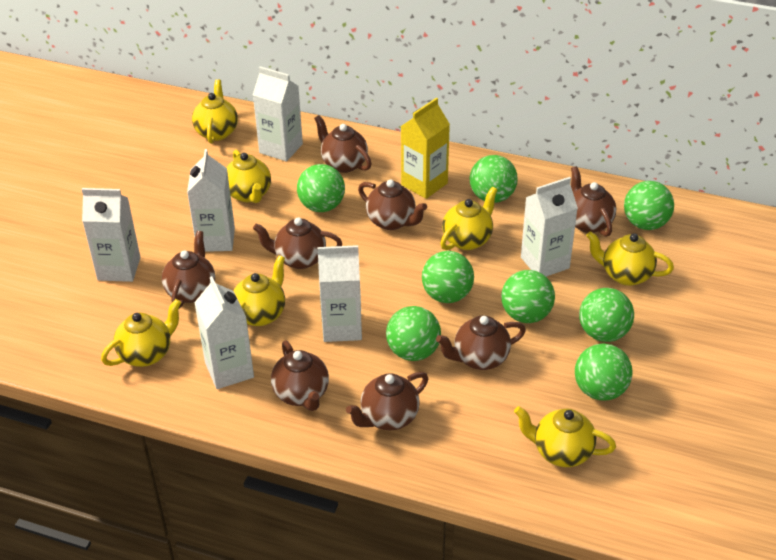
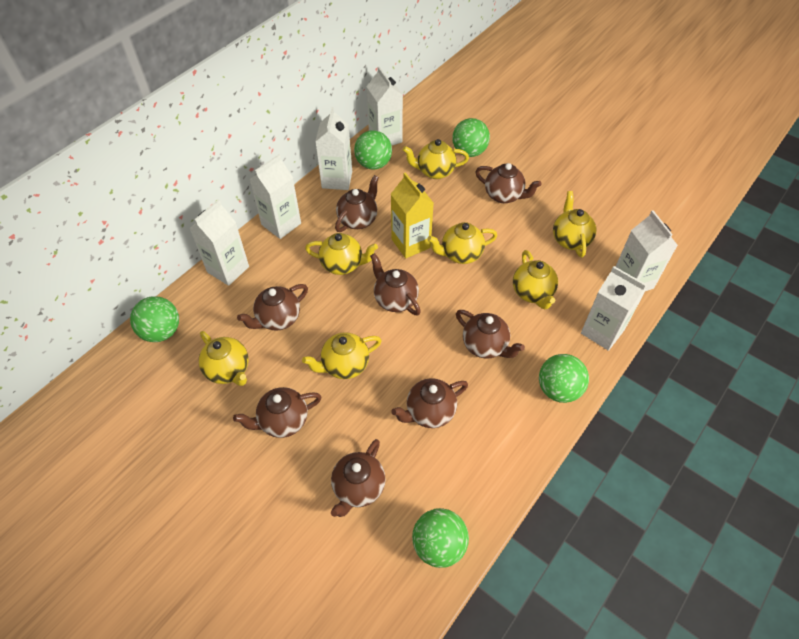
green ball: [297,164,345,212] [386,306,441,361] [422,251,474,303] [470,155,518,203] [501,270,555,323] [575,343,632,401] [579,288,634,342] [624,181,674,230] = 8 -> [130,296,179,342] [354,130,392,170] [412,508,469,568] [452,118,490,157] [539,354,589,403] = 5

